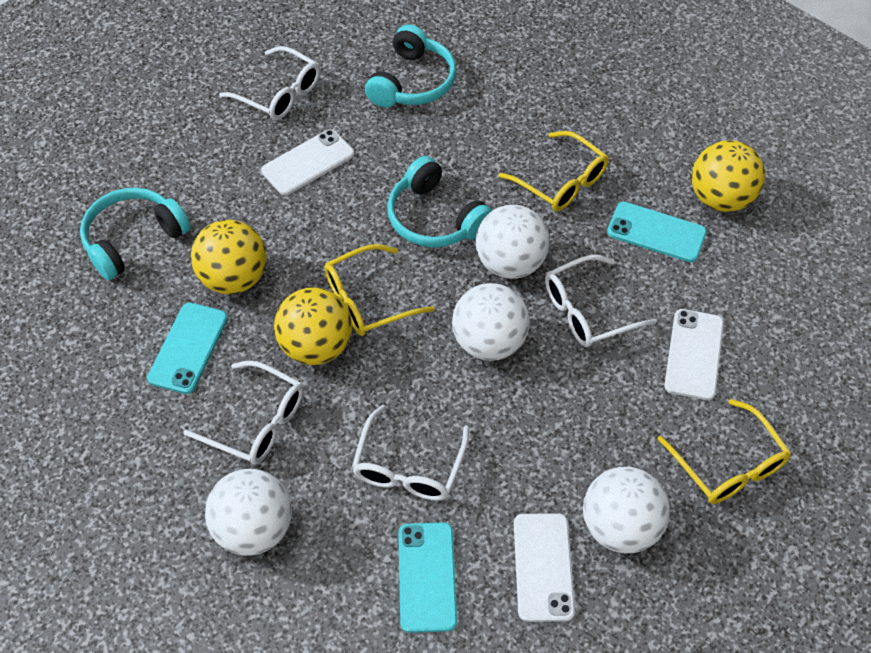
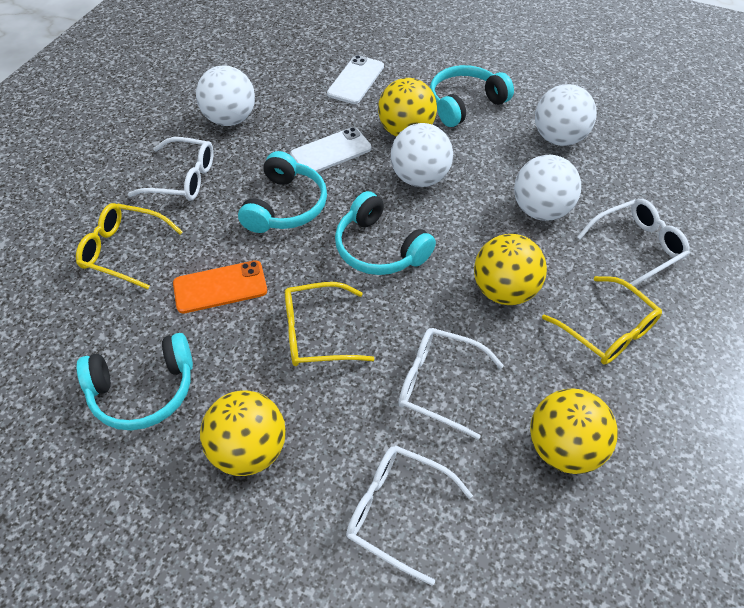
orange phone: none = 0 -> [173,260,267,314] = 1
turquoise headphones: [80,188,190,280] [365,25,456,108] [387,156,492,247] = 3 -> [77,333,193,430] [238,151,327,233] [335,191,436,275] [430,65,514,127] = 4
turquoise phone: [147,303,228,394] [398,522,457,633] [607,202,707,262] = 3 -> none = 0
white phone: [261,129,354,195] [514,513,575,622] [664,309,724,400] = 3 -> [290,127,372,172] [327,55,384,104] = 2
yellow ball: [191,220,266,294] [274,287,352,365] [692,140,765,212] = 3 -> [200,390,286,476] [378,78,437,137] [474,234,547,305] [530,388,618,474] = 4

